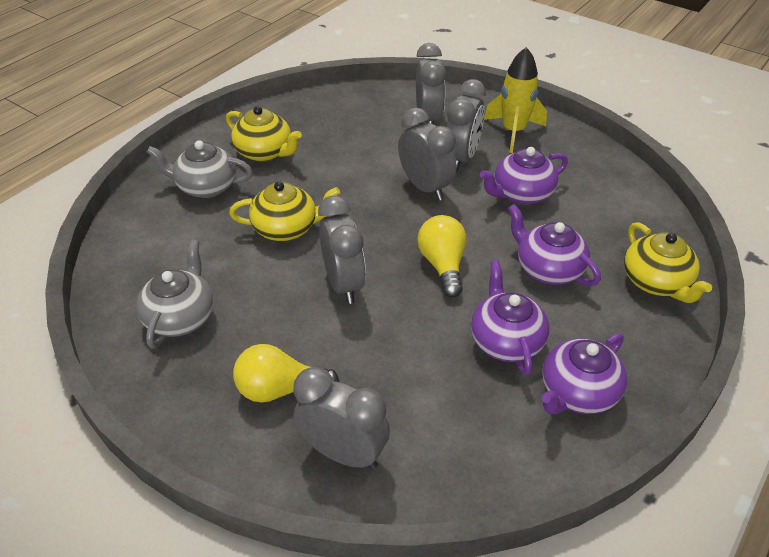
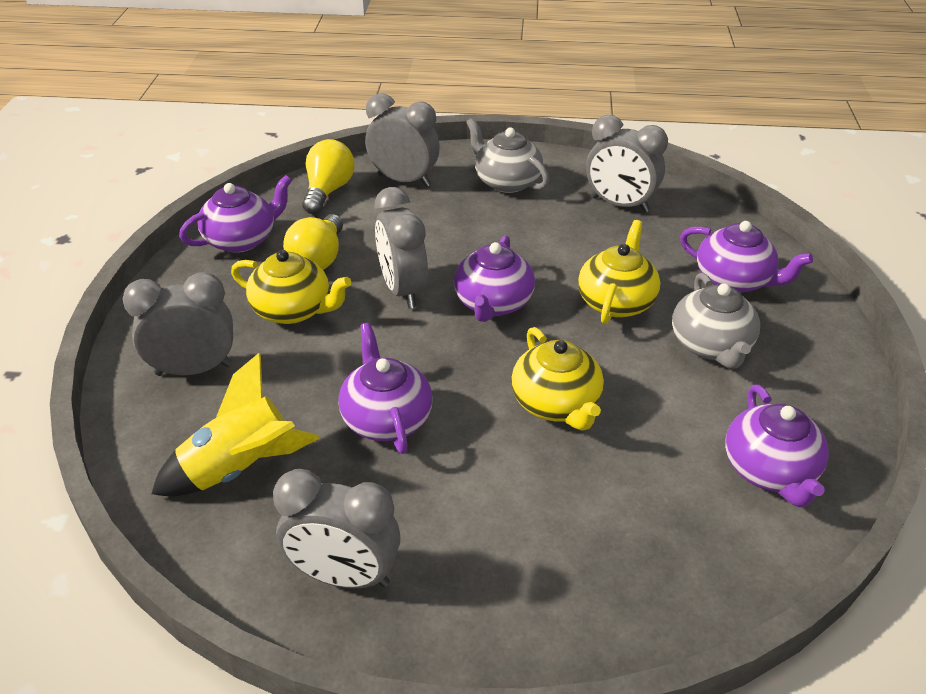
purple teapot: [471,260,549,376] [480,147,568,205] [508,204,601,286] [541,333,627,414] = 4 -> [179,175,292,253] [338,323,433,454] [454,235,535,322] [680,221,813,293] [725,385,829,507] = 5

